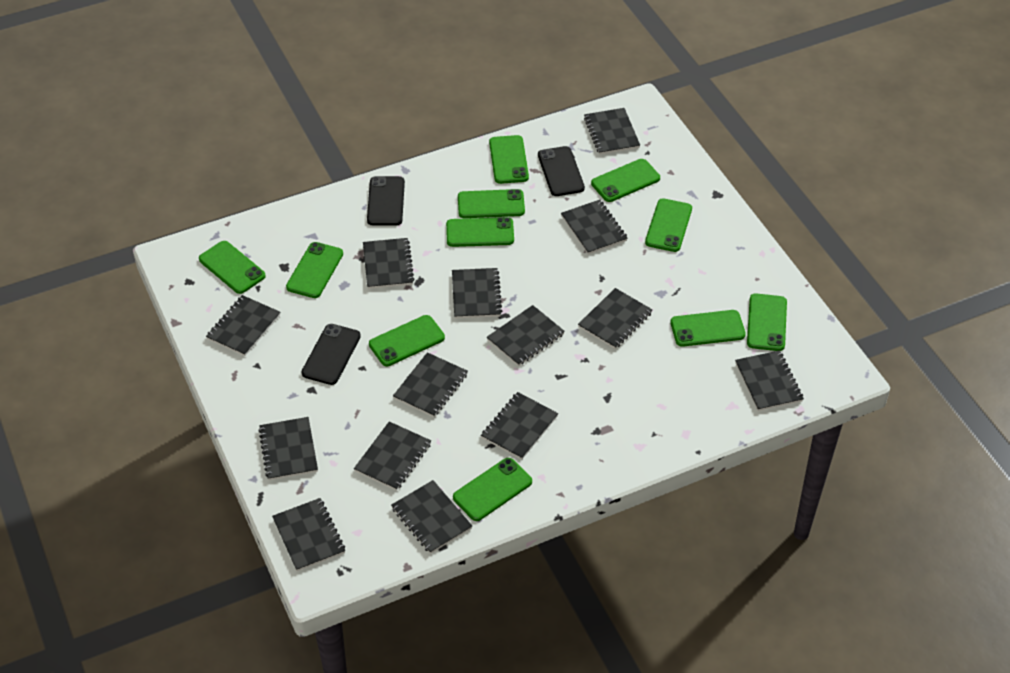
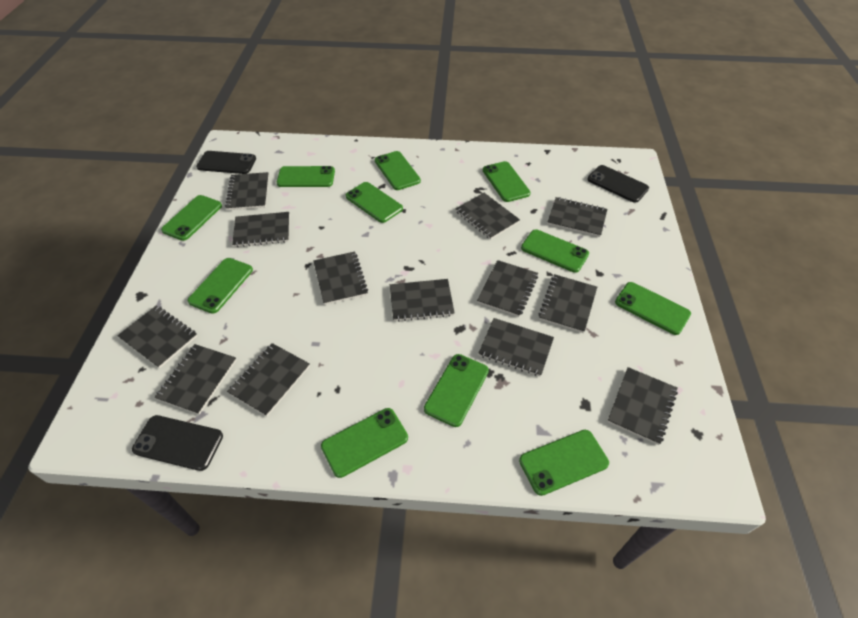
black notebook: [206,295,280,356] [258,417,318,480] [272,498,345,571] [354,421,431,491] [363,238,414,289] [391,480,472,554] [393,352,468,417] [452,268,502,319] [481,392,558,460] [487,305,565,366] [561,200,628,254] [578,288,652,349] [584,108,640,155] [735,350,804,411] = 14 -> [117,306,197,368] [154,344,237,415] [225,172,269,210] [227,343,310,416] [232,212,289,247] [313,252,368,305] [390,279,455,322] [455,193,520,239] [477,260,538,317] [478,318,554,376] [539,274,597,333] [547,197,607,237] [607,367,678,445] = 13

